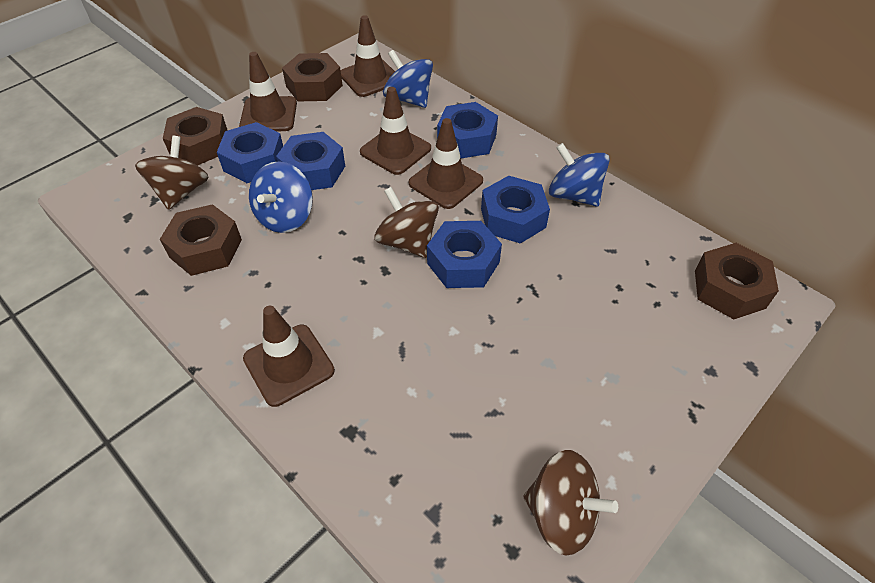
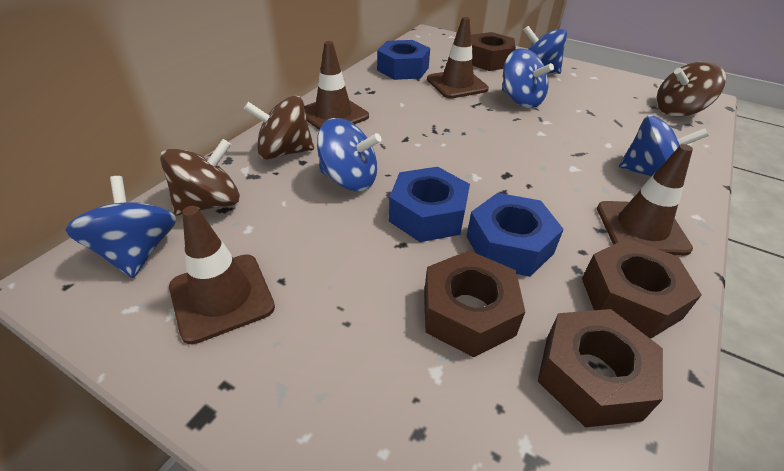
blue nut: [217,122,283,183] [276,132,345,190] [427,221,502,288] [437,102,498,158] [481,176,550,244] = 5 -> [377,40,430,80] [389,167,470,242] [466,193,564,277] = 3
blue spinning top: [249,161,313,233] [383,50,433,108] [549,143,610,207] = 3 -> [65,176,176,278] [317,118,381,191] [502,48,554,108] [523,26,567,74] [619,115,709,176] = 5
brown traffic cone: [239,52,297,131] [243,306,335,407] [341,15,395,97] [360,87,431,175] [409,118,483,209] = 5 -> [169,206,275,344] [304,41,369,130] [427,17,489,99] [597,144,693,256] = 4

